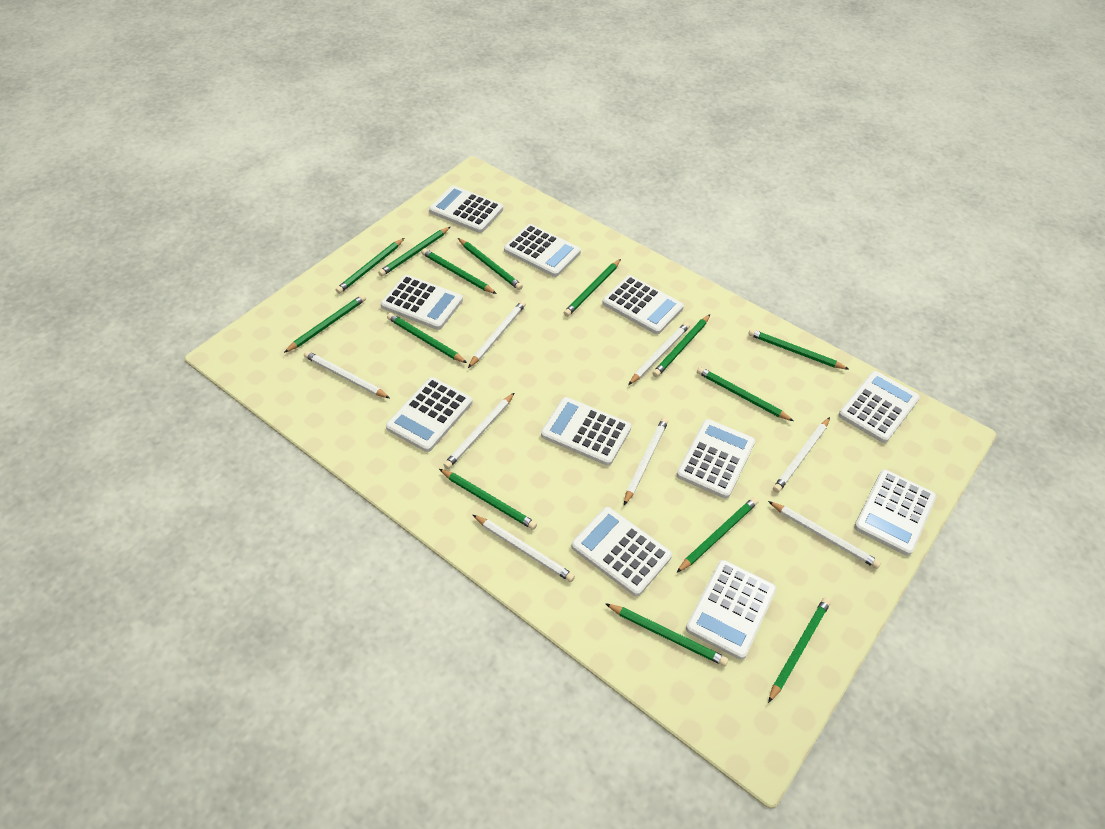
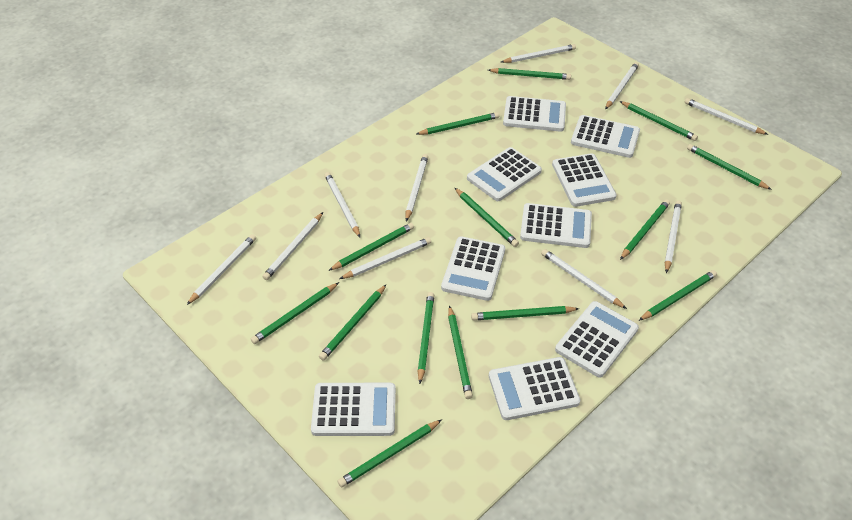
white calculator: [381,275,463,330] [386,377,472,452] [429,185,503,233] [504,224,581,277] [541,397,631,466] [571,507,672,596] [602,275,684,334] [676,419,755,499] [686,560,776,660] [838,371,920,443] [854,470,936,556] = 11 -> [311,383,396,436] [441,236,505,301] [467,147,542,201] [489,357,581,420] [503,96,566,132] [520,203,592,248] [552,153,617,207] [555,301,639,378] [571,115,640,158] = 9
white pencil: [304,351,390,398] [443,393,514,469] [468,300,526,368] [473,515,575,582] [624,417,668,505] [628,322,690,385] [768,501,881,569] [773,417,830,493] = 8 -> [187,234,256,305] [262,212,323,280] [324,172,360,237] [340,237,431,279] [406,154,428,221] [501,44,576,63] [541,249,627,309] [605,62,639,109] [664,201,682,273] [685,98,768,135] = 10

